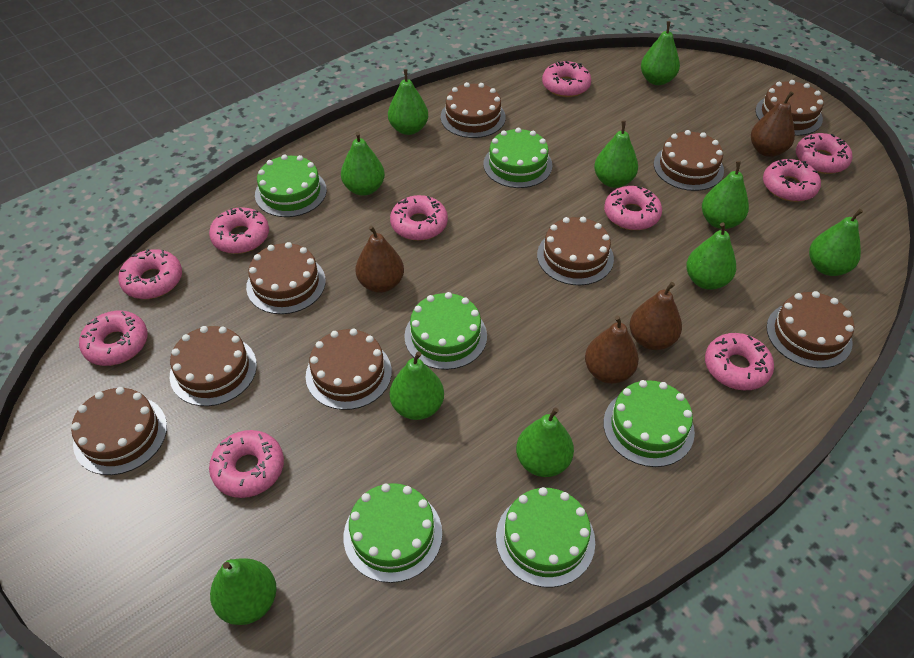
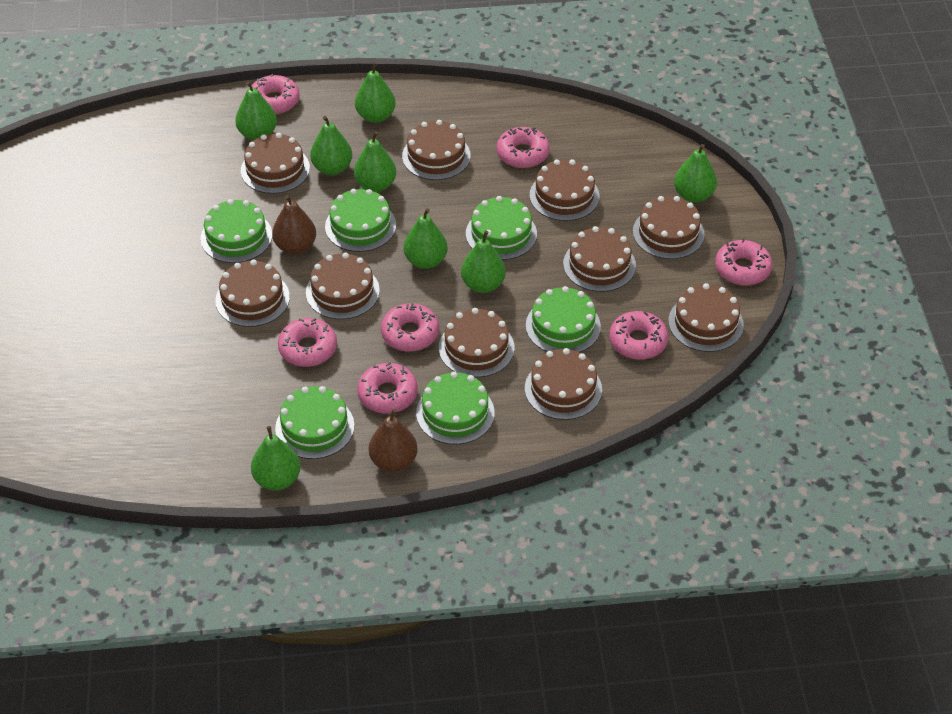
brown cake: [71,387,167,475] [170,326,257,406] [246,242,326,314] [306,329,392,410] [441,82,506,138] [537,217,614,285] [654,130,724,191] [755,80,824,136] [767,291,854,368] = 9 -> [215,260,290,327] [241,133,310,194] [306,253,380,319] [402,120,471,180] [439,308,514,377] [525,348,602,420] [530,159,600,221] [563,226,636,292] [633,196,705,259] [668,283,744,352] = 10
brown pear: [356,226,404,293] [585,315,639,384] [630,282,682,350] [751,91,795,157] = 4 -> [272,195,316,254] [369,409,418,472] = 2
green pear: [210,558,277,625] [341,132,385,196] [388,69,428,135] [390,351,444,420] [516,408,574,477] [594,121,638,188] [641,21,680,85] [686,223,736,290] [702,161,749,229] [809,209,863,276] = 10 -> [235,81,277,140] [251,426,301,491] [310,116,352,175] [354,131,396,192] [355,62,396,123] [404,208,448,269] [461,231,506,293] [674,144,717,203] = 8
pink donut: [79,311,148,366] [118,249,182,299] [209,207,269,254] [209,430,284,498] [390,195,448,241] [542,61,591,97] [604,186,662,230] [705,333,774,390] [763,159,821,202] [796,133,852,174] = 10 -> [251,74,300,114] [278,318,337,367] [357,362,418,414] [381,303,439,352] [497,127,550,168] [609,311,668,360] [715,239,773,285] = 7

